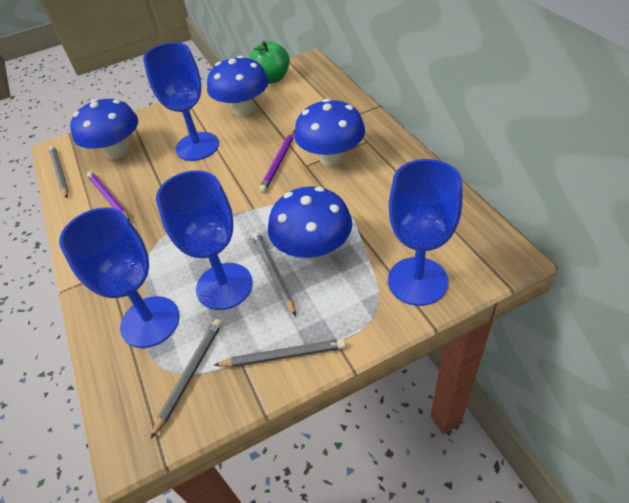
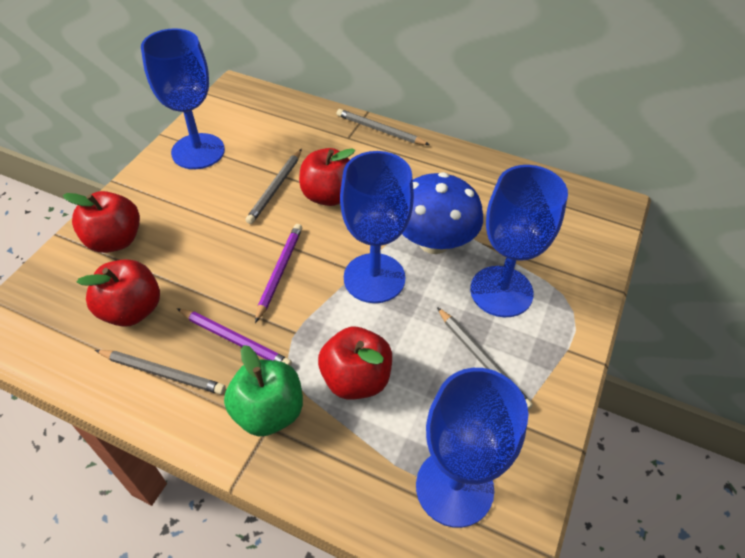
blue mushroom: [70,99,138,159] [207,55,269,116] [268,186,352,262] [294,99,365,166] = 4 -> [402,172,483,254] = 1
red apple: none = 0 -> [63,191,140,253] [77,259,160,327] [299,148,355,206] [318,327,392,400] = 4

